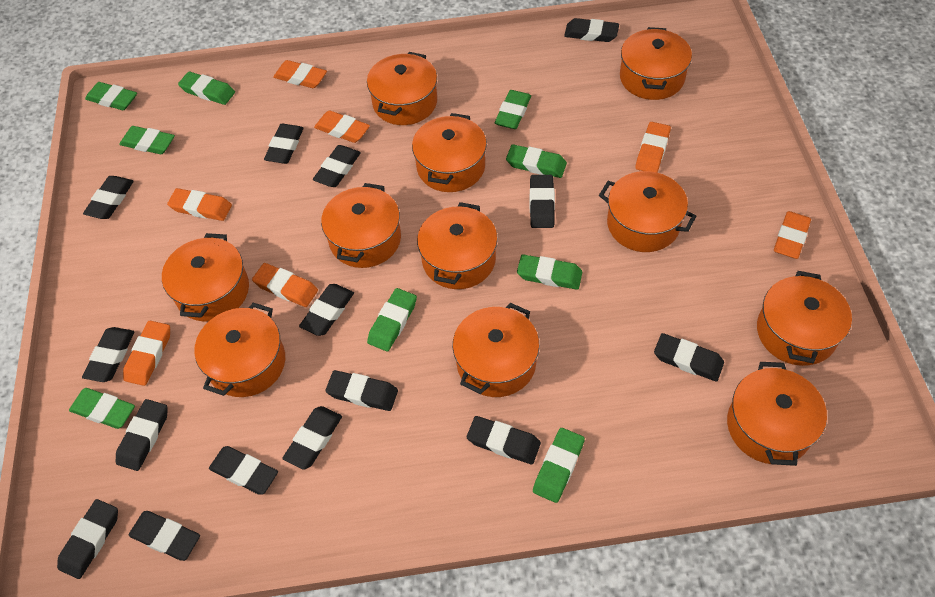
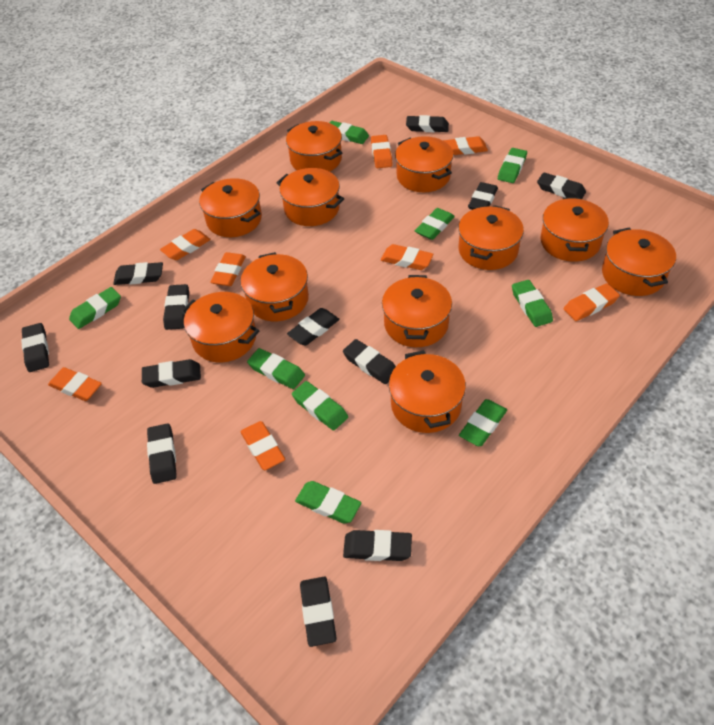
black eraser: [57,499,118,579] [82,327,135,382] [83,176,134,219] [116,399,168,471] [129,511,200,561] [209,446,278,495] [264,124,304,164] [282,406,342,470] [299,284,354,336] [313,145,361,187] [325,370,398,411] [467,416,541,464] [530,175,555,228] [564,18,619,42] [654,333,724,382] = 15 -> [21,323,49,372] [113,262,163,285] [142,359,201,388] [147,423,177,484] [163,284,189,330] [287,308,339,345] [300,577,337,647] [343,339,396,384] [343,530,412,561] [406,115,449,132] [468,182,498,210] [537,172,586,199] = 12
orange eraser: [123,321,170,386] [167,188,232,221] [252,263,318,307] [273,60,327,88] [314,110,370,143] [635,122,671,172] [774,211,811,259] = 7 -> [48,367,102,401] [160,229,211,260] [210,252,246,286] [240,421,285,470] [371,135,393,168] [381,244,434,270] [443,136,488,155] [564,283,620,321] = 8

